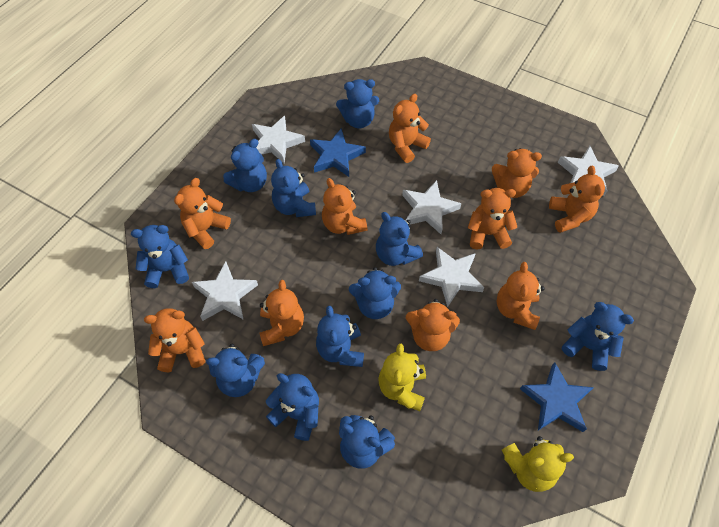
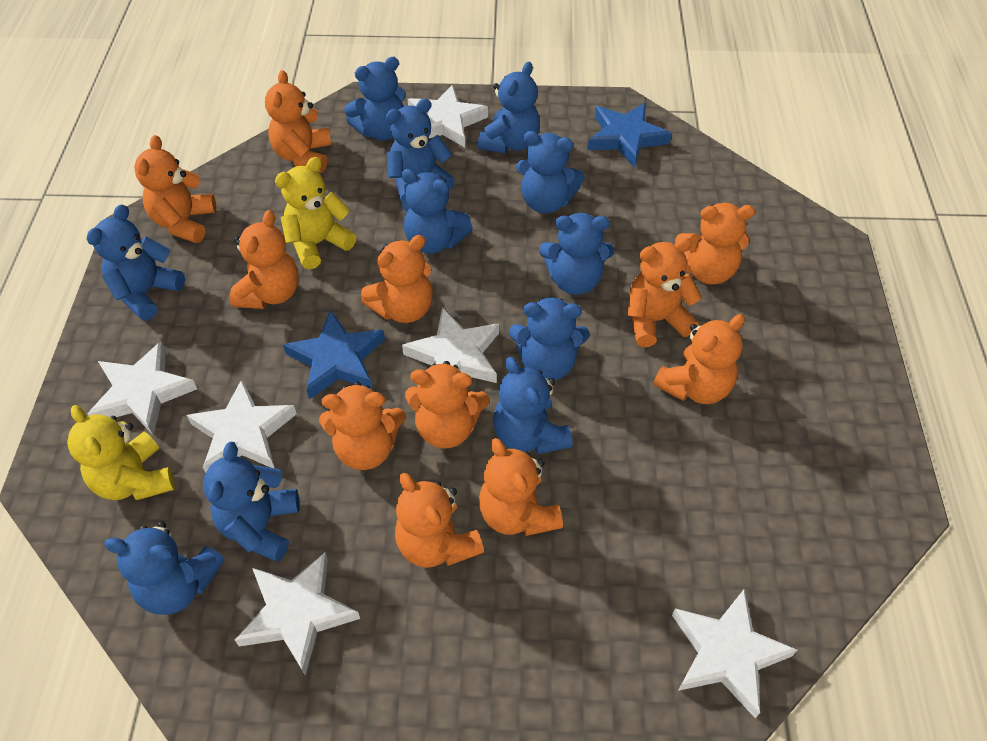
orange teddy bear: [144,308,205,372] [174,178,231,249] [259,280,304,346] [322,178,368,235] [389,94,431,163] [406,299,460,351] [468,188,517,249] [492,148,542,198] [497,262,545,330] [549,166,605,233] = 10 -> [134,135,216,243] [230,210,299,309] [265,70,331,173] [319,382,406,470] [361,235,433,323] [395,473,484,568] [405,361,489,448] [479,438,563,536] [628,238,702,347] [653,314,745,404] [675,203,755,285] = 11
white star: [192,261,258,321] [252,115,305,163] [402,180,461,234] [419,247,484,307] [558,146,619,196] = 5 -> [87,342,197,436] [186,379,297,473] [235,552,360,675] [402,307,499,383] [408,84,488,147] [672,589,797,718] = 6

